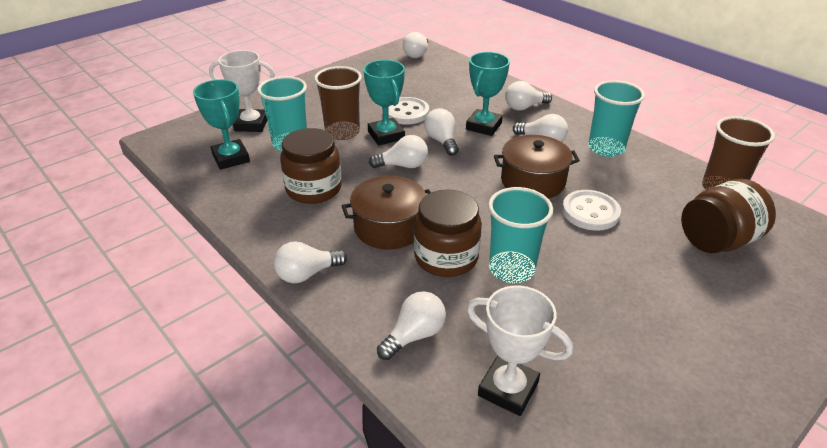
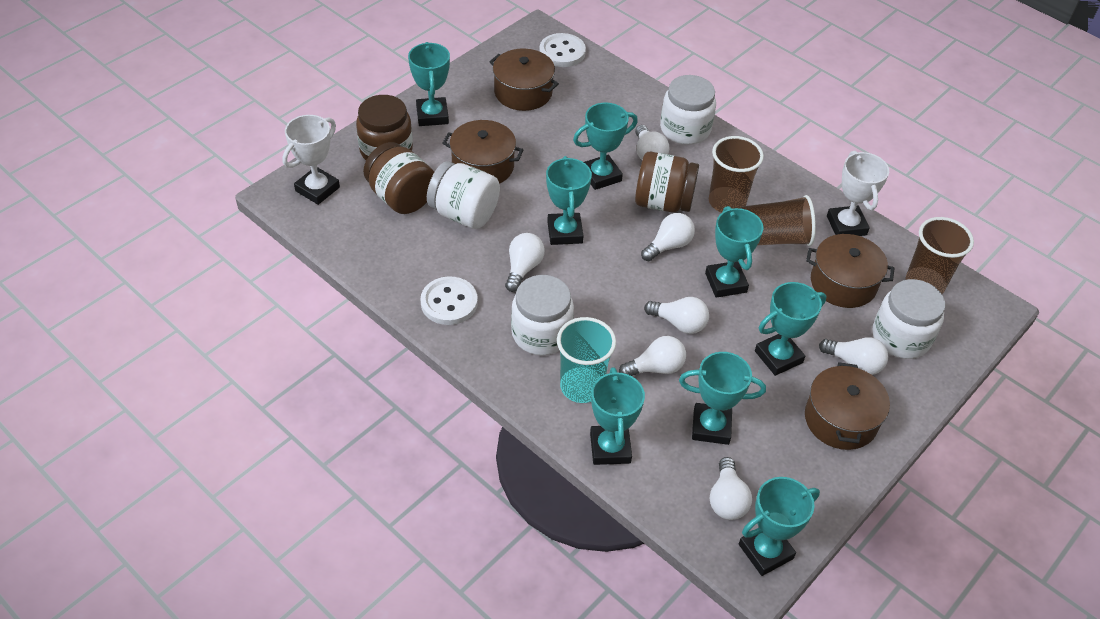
brown cup: [314,66,362,140] [702,116,775,190] = 2 -> [709,136,764,213] [740,195,816,246] [906,217,974,294] = 3
brown pot: [342,176,431,249] [494,135,580,198] = 2 -> [442,120,523,184] [489,49,559,111] [805,362,890,450] [806,234,895,308] = 4
turquoise cup: [257,76,307,151] [488,187,553,283] [588,80,645,157] = 3 -> [557,317,616,403] = 1
turquoise trophy: [193,79,250,170] [363,60,405,145] [466,52,510,136] = 3 -> [408,42,450,126] [546,156,592,245] [573,102,638,190] [590,367,645,465] [679,352,766,445] [705,206,763,298] [739,477,820,576] [755,282,826,376] = 8
white jar: none = 0 -> [427,161,500,229] [511,275,574,355] [660,75,716,145] [873,279,945,359] = 4

